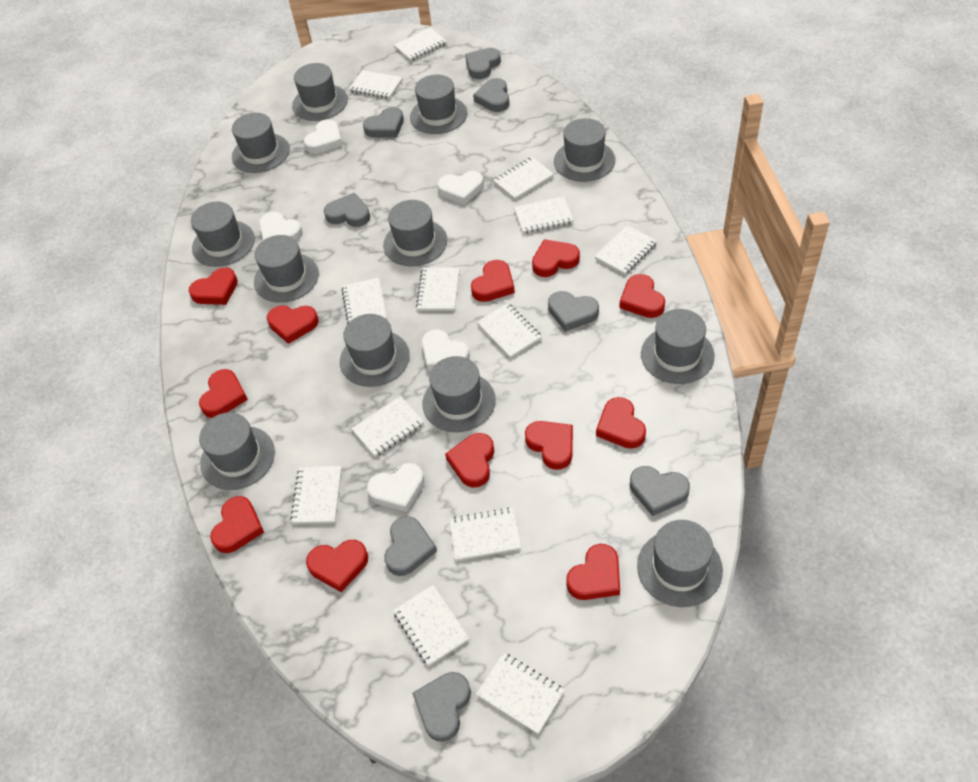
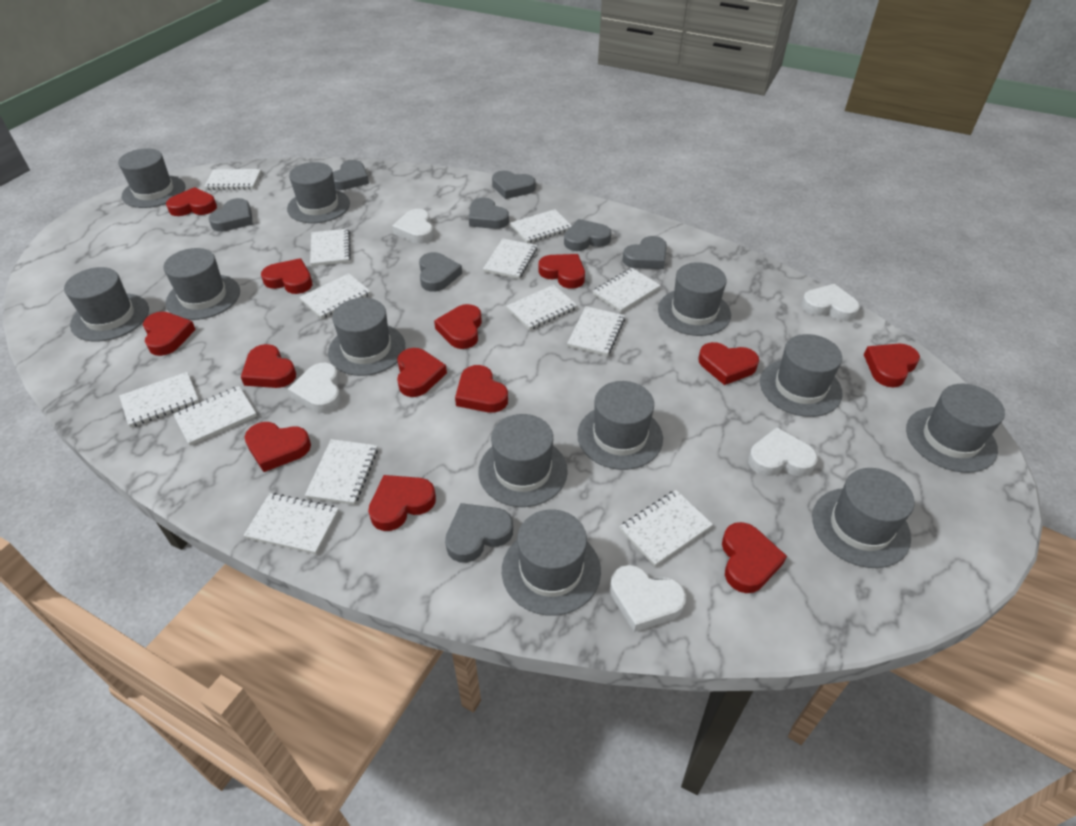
red heart: [189,268,238,305] [199,369,248,418] [210,496,264,553] [267,306,318,344] [306,540,368,592] [445,433,494,488] [471,260,515,302] [525,421,573,470] [532,239,580,277] [566,544,620,600] [596,397,646,449] [619,274,665,318] = 12 -> [143,312,196,356] [166,187,217,216] [241,344,296,388] [245,422,311,472] [261,258,312,294] [368,475,436,531] [397,348,447,397] [434,304,482,349] [455,365,508,413] [538,254,585,289] [698,342,759,385] [722,522,787,593] [864,344,920,387] = 13

